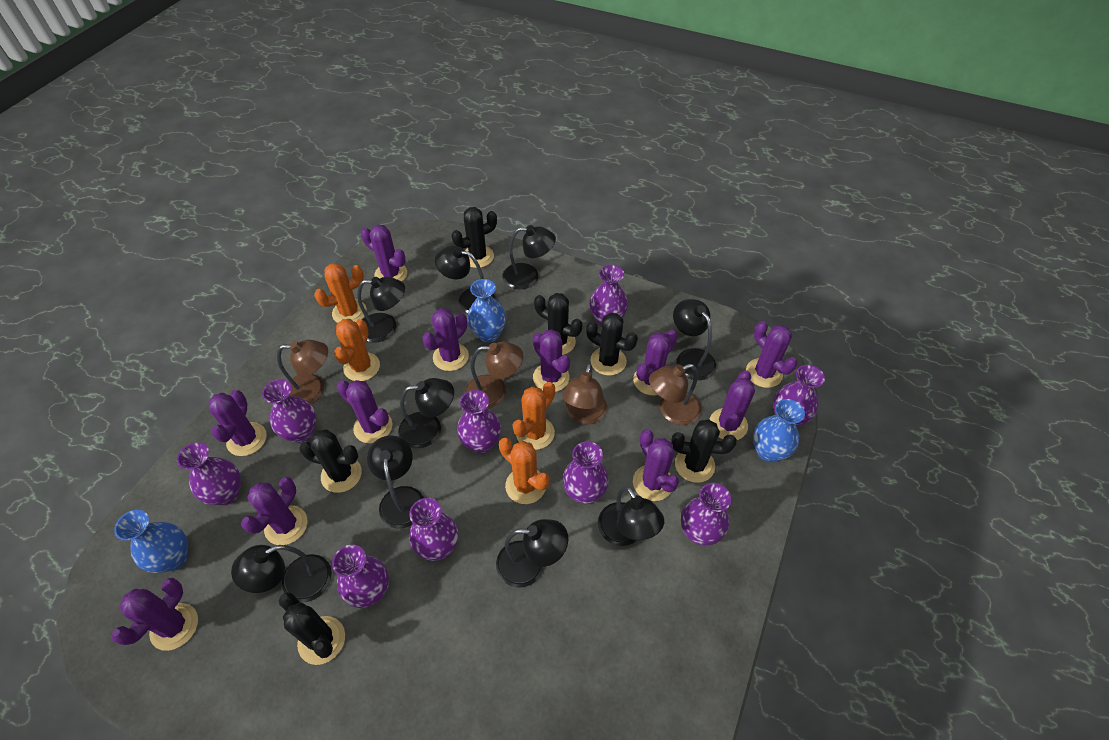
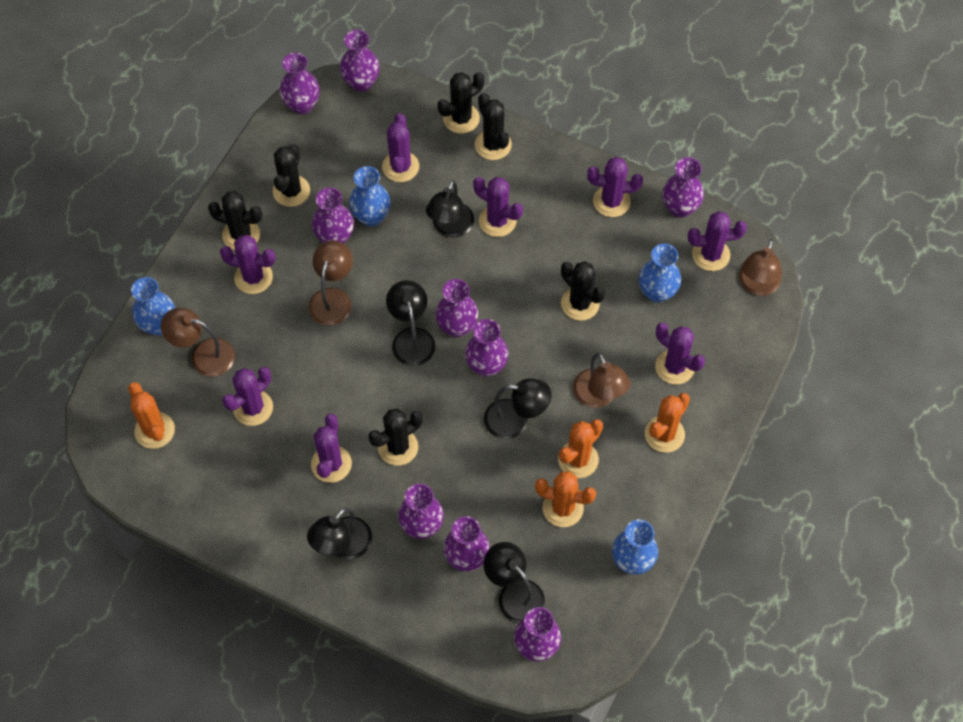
black lamp: [231,545,332,603] [357,277,405,343] [367,435,424,529] [398,378,454,448] [435,246,496,313] [496,519,568,588] [503,225,556,289] [598,486,664,546] [673,299,716,380] = 9 -> [307,508,372,559] [386,280,435,366] [426,180,474,238] [484,378,551,439] [484,542,545,623] = 5
blue vase: [114,510,188,573] [467,279,506,342] [753,399,805,462] = 3 -> [131,277,175,335] [349,166,391,226] [612,520,658,575] [639,244,681,303] = 4
purple cactus: [112,578,198,651] [208,390,267,456] [241,477,307,545] [337,380,392,443] [361,225,407,282] [422,308,469,371] [533,329,570,392] [633,330,677,395] [633,429,679,501] [710,370,755,440] [746,321,797,388] = 11 -> [220,235,276,294] [222,367,273,426] [311,413,352,483] [382,113,419,182] [473,177,523,237] [587,157,643,217] [655,323,705,384] [688,211,747,271] = 8

